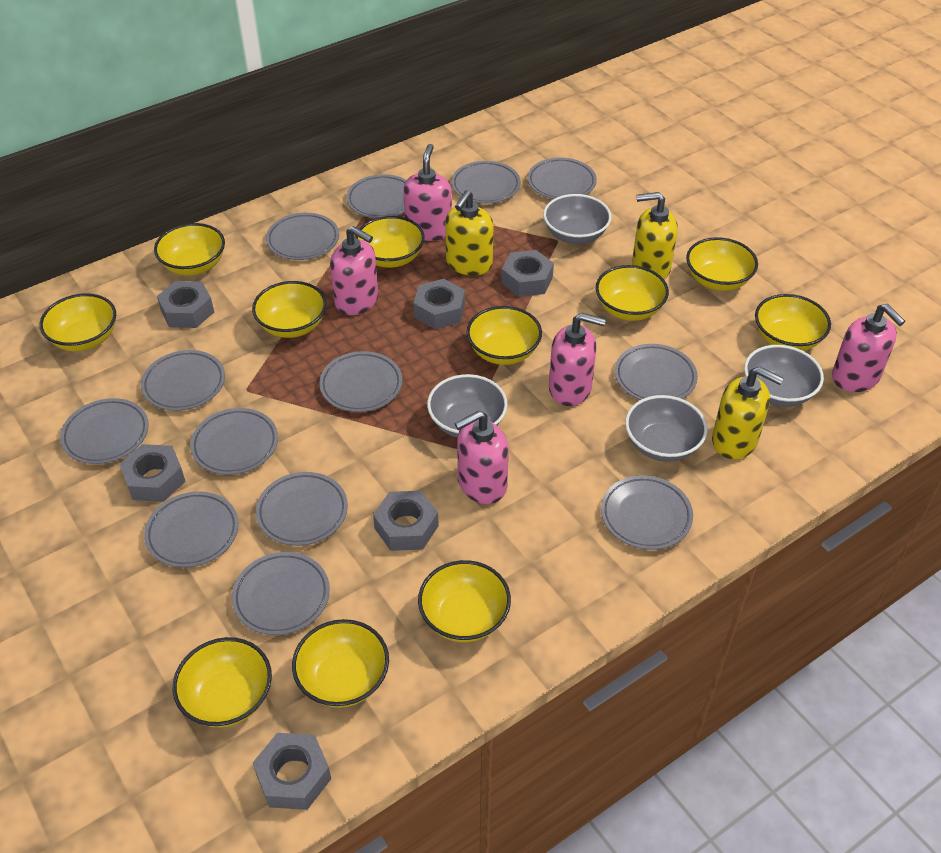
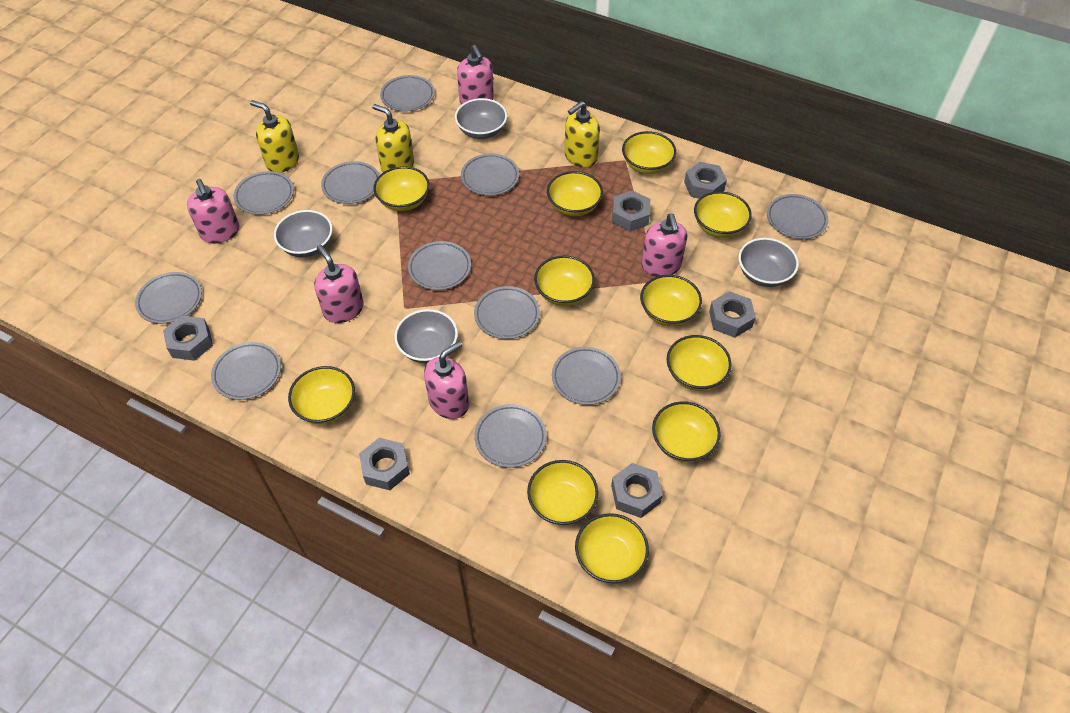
grey plate: [60,398,149,464] [141,350,225,411] [144,491,239,568] [190,408,278,475] [232,552,330,635] [256,472,348,546] [266,213,339,260] [319,351,402,412] [346,174,406,218] [451,161,521,204] [527,158,597,199] [601,475,693,550] [615,344,698,400] = 13 -> [135,272,202,324] [211,342,281,400] [234,171,294,215] [321,161,379,204] [380,75,435,112] [408,241,471,290] [461,153,519,196] [474,286,540,339] [474,404,546,468] [552,347,621,405] [767,194,828,239] = 11

